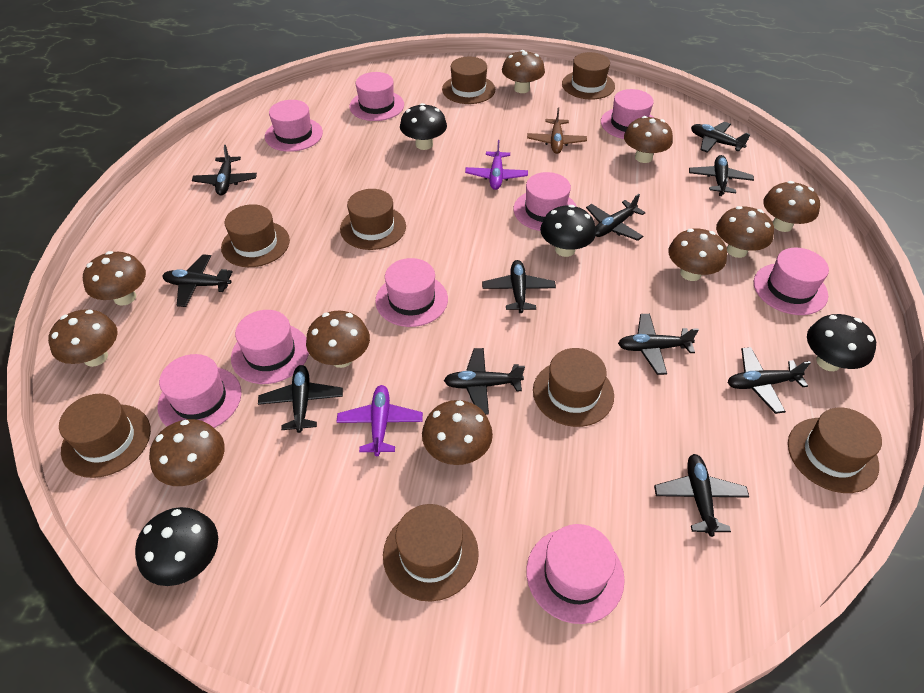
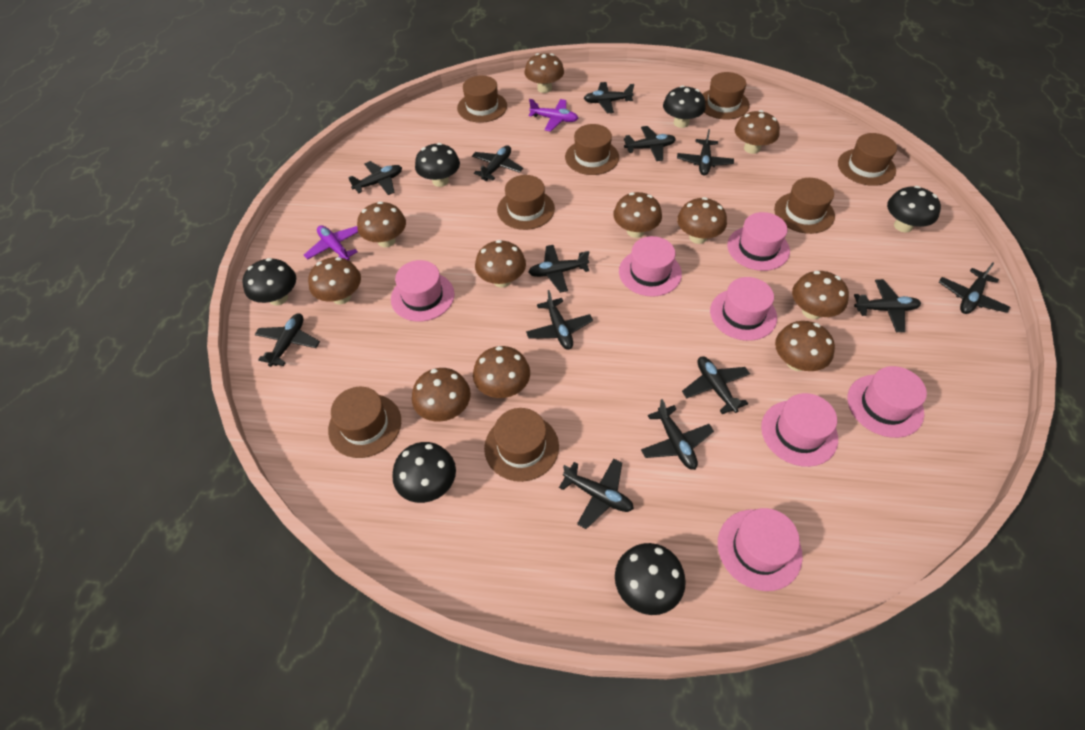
black mushroom: [135,507,218,586] [400,103,447,150] [540,205,596,257] [807,314,876,371] = 4 -> [242,258,296,306] [392,442,456,503] [415,143,460,187] [615,543,686,615] [663,85,706,128] [887,186,941,232] = 6
black plane: [162,254,233,307] [192,145,257,195] [258,365,343,433] [444,348,525,414] [482,260,556,313] [586,194,646,241] [618,314,699,375] [654,454,749,537] [689,155,754,196] [691,122,750,153] [728,347,811,414] = 11 -> [255,313,320,367] [348,161,402,195] [472,145,523,181] [526,290,593,350] [528,245,589,293] [559,458,634,529] [584,82,634,113] [624,126,676,161] [641,399,714,470] [677,129,734,175] [682,356,750,414] [854,279,921,332] [939,262,1010,314] = 13
brown mushroom: [48,309,117,367] [83,251,146,306] [149,419,225,486] [306,311,370,368] [422,400,493,465] [502,50,545,93] [624,116,673,163] [668,229,727,281] [716,206,774,258] [763,181,820,232] = 10 -> [308,257,361,304] [357,201,406,248] [412,368,471,422] [473,346,530,398] [475,240,526,287] [525,53,564,93] [613,192,662,238] [677,197,727,244] [735,110,780,154] [775,321,835,371] [792,271,849,320] = 11
brown plane: [527,107,587,154] = 1 -> none = 0
pink hat: [158,354,242,428] [231,310,309,384] [265,100,323,152] [349,72,404,121] [375,258,448,327] [514,172,577,231] [526,524,625,624] [601,89,654,139] [754,248,829,315] = 9 -> [391,260,455,322] [619,236,682,297] [710,277,777,341] [718,508,803,591] [727,212,790,271] [761,393,838,467] [847,366,927,438] = 7

